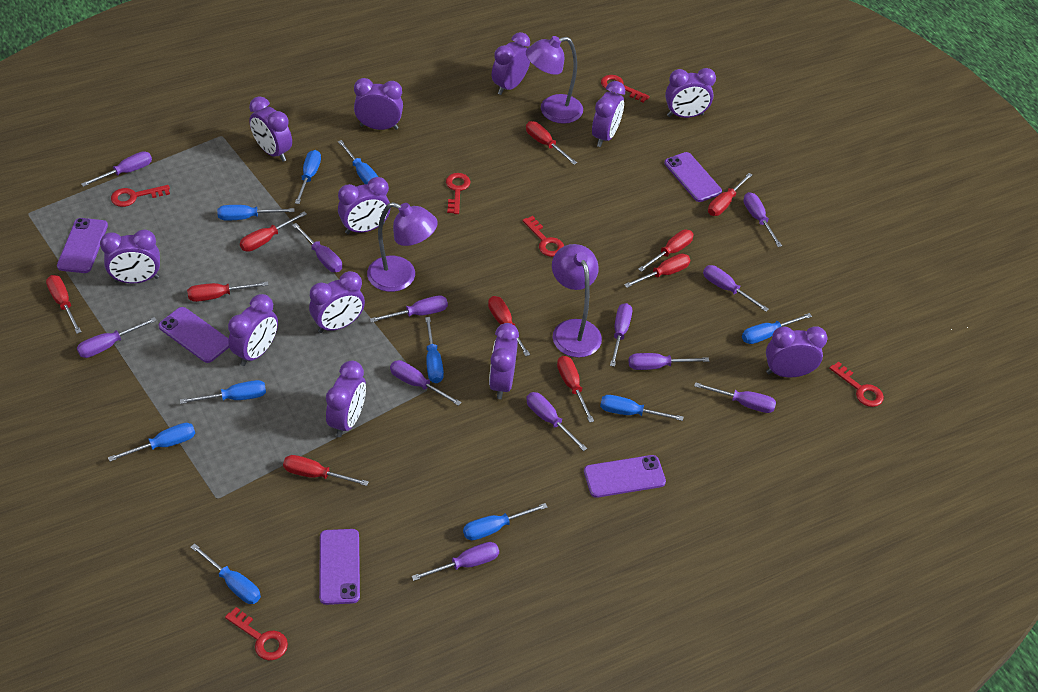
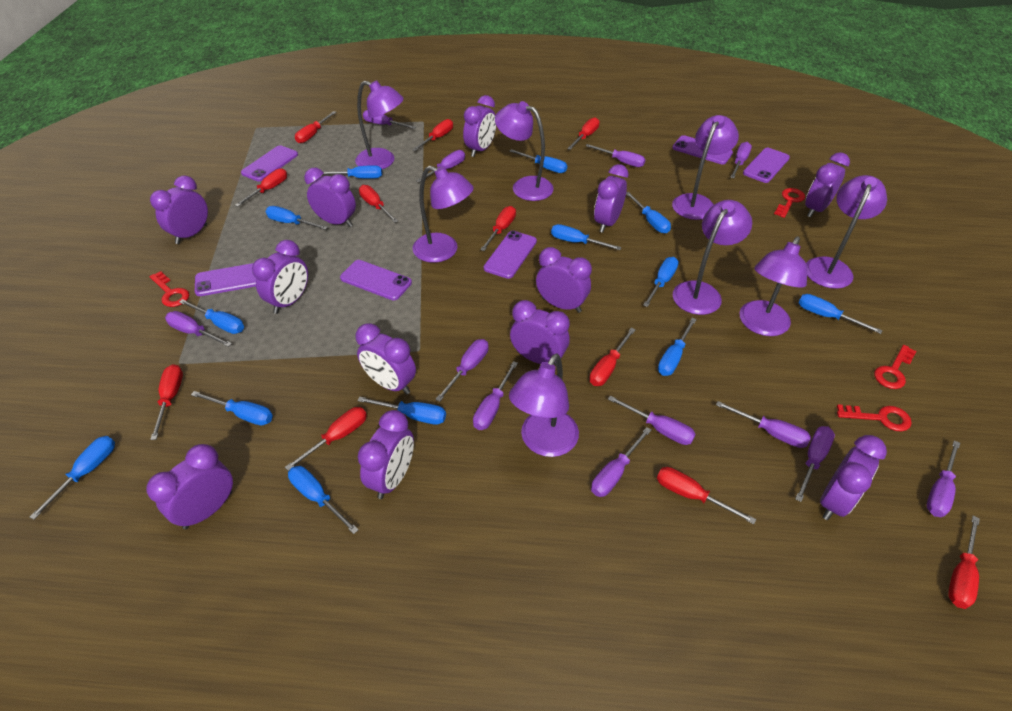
blue screwdriver: [108,423,195,462] [180,380,266,404] [190,543,261,604] [217,205,295,221] [295,150,321,204] [338,140,378,184] [425,317,444,383] [463,503,548,541] [600,395,683,421] [742,313,812,344] = 10 -> [30,436,115,520] [179,299,244,334] [191,391,273,425] [266,206,328,230] [288,466,359,534] [323,165,382,179] [357,396,446,425] [509,149,567,173] [551,224,622,250] [626,192,671,233] [643,257,679,307] [658,318,697,376] [798,294,883,334] = 13
purple lamp: [367,202,438,292] [526,36,583,124] [552,244,602,358] = 3 -> [355,81,404,169] [413,166,474,263] [495,101,554,201] [509,354,579,457] [672,115,739,220] [673,200,752,315] [739,237,807,336] [806,175,887,289] = 8
purple phone: [57,218,108,273] [158,307,229,363] [319,529,360,605] [584,455,666,498] [664,152,722,202] = 5 -> [195,263,256,296] [241,145,298,181] [340,260,412,300] [484,231,537,279] [672,135,733,165] [743,148,790,183] = 6
red key: [111,185,170,207] [225,607,288,660] [446,173,470,214] [522,216,564,257] [601,75,650,103] [829,361,884,407] = 6 -> [149,271,189,307] [774,188,805,218] [837,404,912,431] [874,345,917,389] = 4
red screwdriver: [46,275,82,334] [187,281,268,302] [240,212,307,252] [283,455,369,486] [488,296,530,356] [526,121,577,165] [557,356,594,423] [624,254,690,288] [638,230,694,272] [708,173,752,216] = 10 -> [150,364,183,440] [235,168,287,207] [285,407,367,471] [295,111,336,143] [359,185,398,223] [412,119,453,151] [480,206,516,251] [567,117,600,150] [589,328,636,386] [657,467,756,524] [948,516,980,609] = 11

